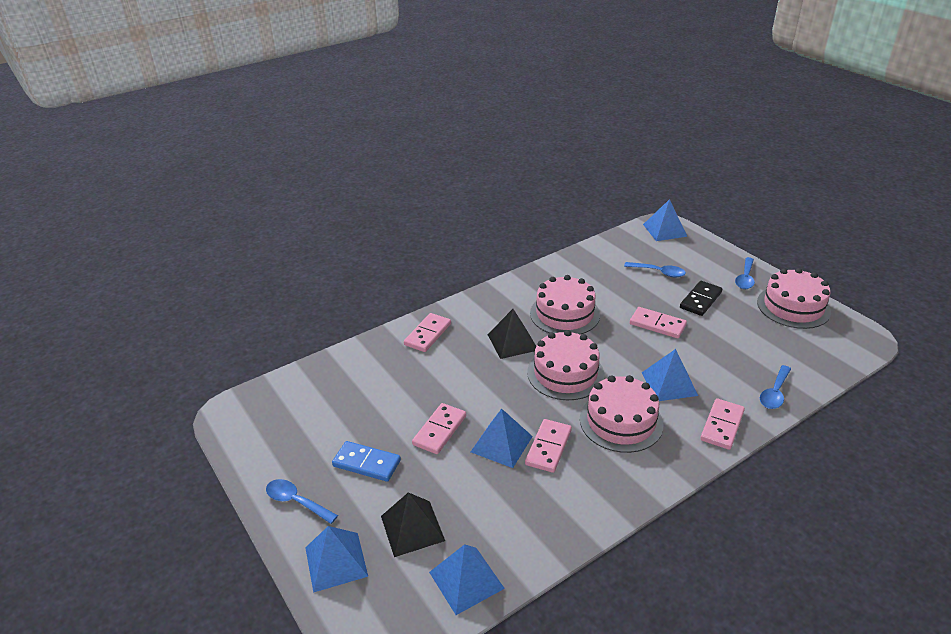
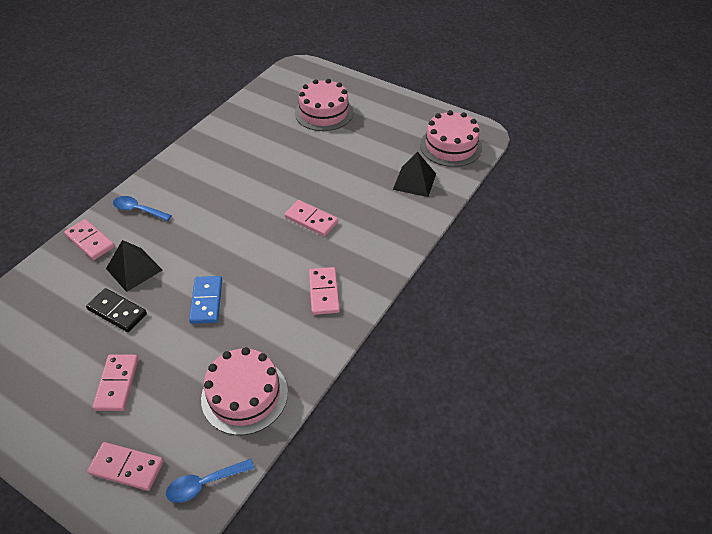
blue pyramid: [306,526,368,593] [429,544,505,615] [471,409,533,468] [642,349,698,401] [643,199,688,241] = 5 -> none = 0
blue spoon: [266,479,338,524] [624,262,686,277] [735,257,755,289] [760,365,791,409] = 4 -> [113,196,172,221] [166,459,254,503] = 2
pink cake: [527,330,604,400] [530,275,600,335] [580,375,664,453] [757,268,831,329] = 4 -> [201,347,288,435] [295,79,353,131] [420,110,482,167] = 3

